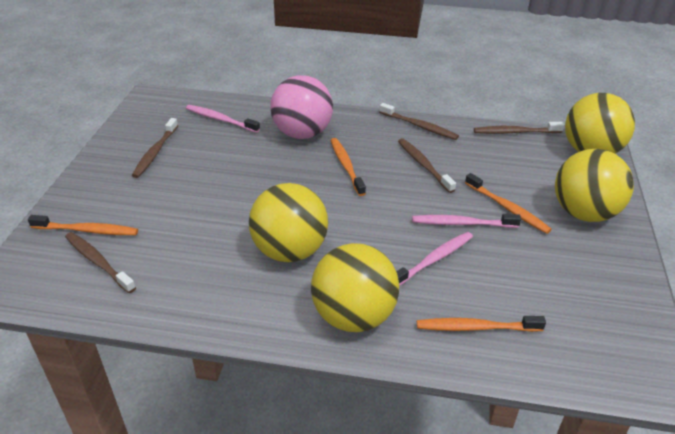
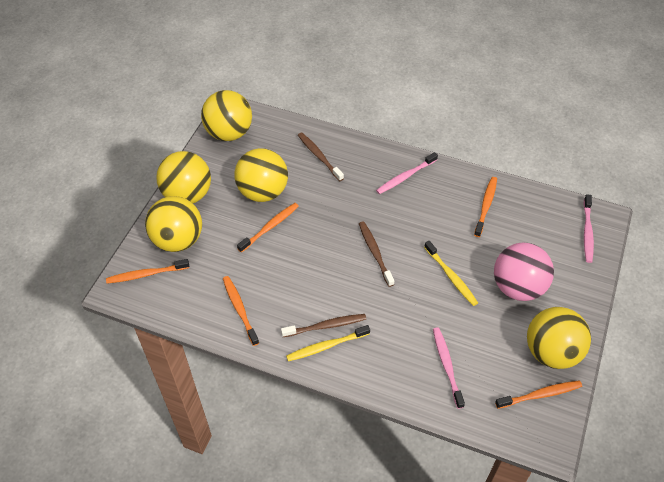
brown toothbrush: [65,232,136,293] [132,118,178,178] [379,103,459,140] [398,138,456,193] [474,122,564,134] = 5 -> [281,314,366,337] [298,132,344,181] [359,221,394,287] = 3
orange toothbrush: [28,215,138,235] [330,138,366,196] [417,316,546,332] [465,173,552,234] = 4 -> [106,259,189,284] [223,276,259,346] [237,203,299,253] [474,177,497,237] [495,380,582,409] = 5
yellow ball: [249,183,328,262] [311,243,399,332] [555,149,634,222] [565,93,635,154] = 4 -> [145,196,202,252] [156,151,211,203] [201,90,252,141] [234,148,288,202] [527,307,591,369] = 5
yellow toothbrush: none = 0 -> [286,325,370,361] [424,241,478,306] = 2

